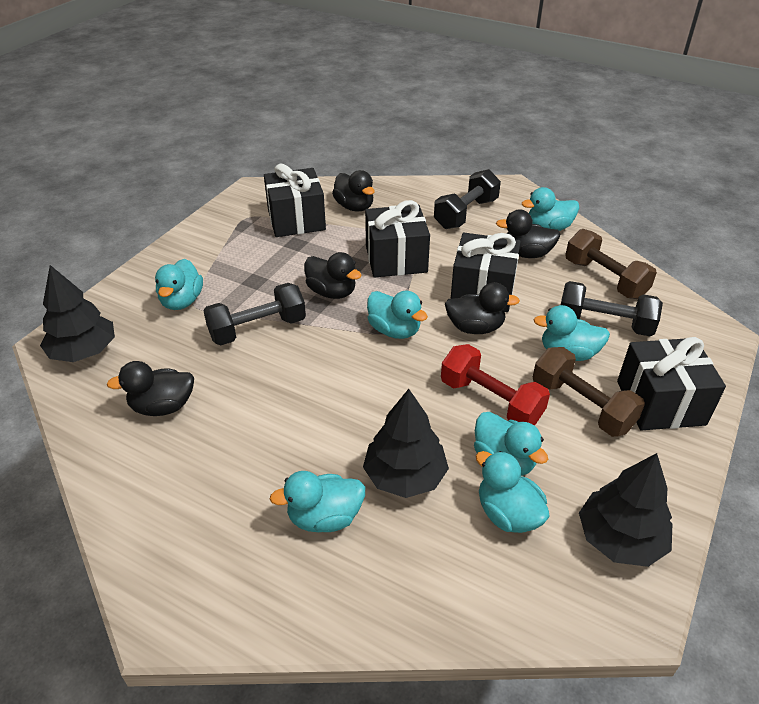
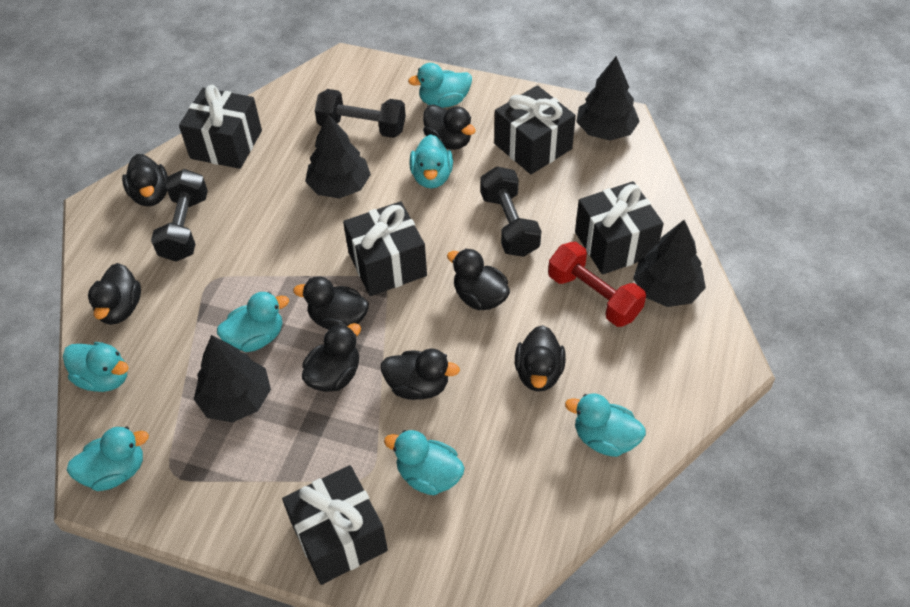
black duck: [107,361,194,416] [304,252,362,299] [332,170,375,211] [445,282,520,334] [496,210,561,258] = 5 -> [88,263,141,325] [122,154,168,206] [293,276,369,330] [302,323,361,392] [381,349,460,400] [423,104,475,150] [447,248,510,310] [515,325,566,392] = 8
black gift: [264,163,326,237] [365,200,430,278] [451,233,521,312] [617,337,726,430] = 4 -> [179,85,262,169] [282,465,388,585] [343,201,427,296] [494,85,576,174] [575,181,664,275] = 5
black tree: [40,265,115,362] [363,389,449,498] [579,453,672,567] = 3 -> [194,335,271,423] [305,114,371,199] [576,56,640,141] [633,220,706,307] = 4
brown dumbbell: [533,347,645,437] [565,229,657,299] = 2 -> none = 0

